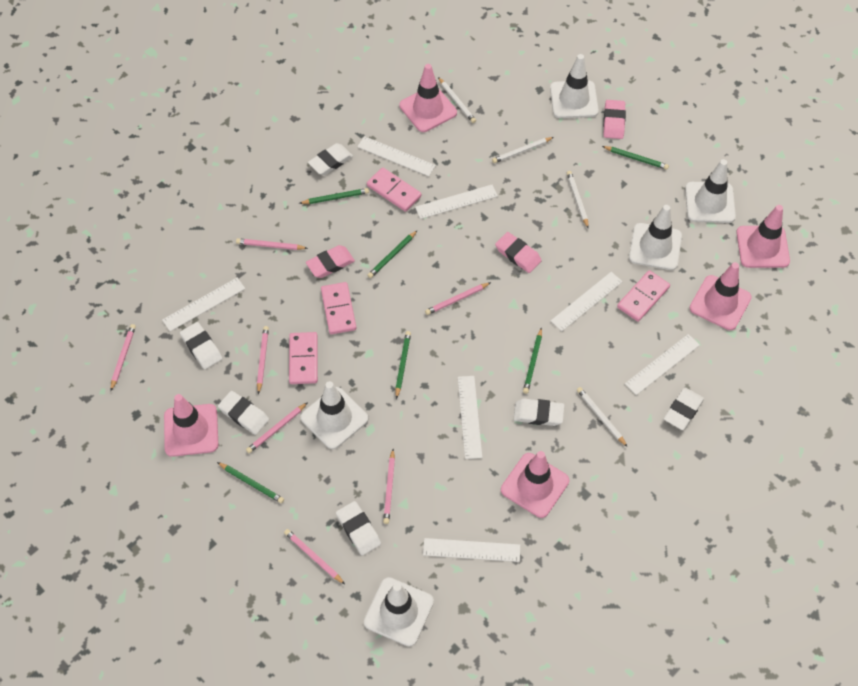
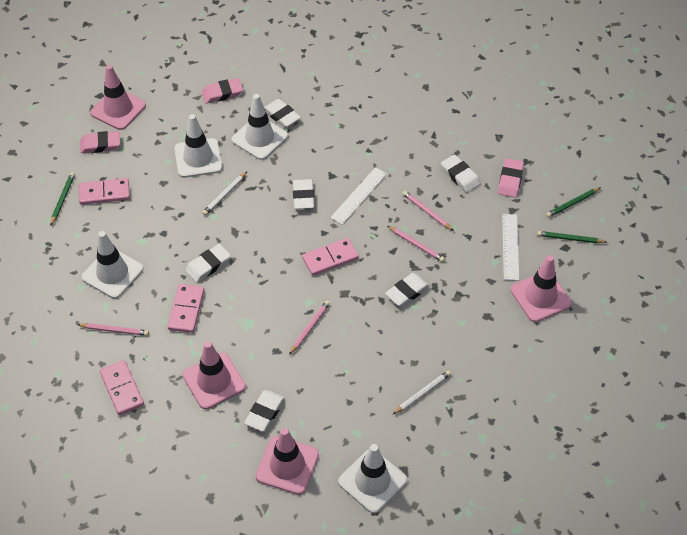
green pencil: [217,462,284,503] [299,188,369,204] [367,231,417,278] [395,331,411,399] [523,327,542,394] [602,146,669,170] = 6 -> [51,172,75,225] [537,231,607,243] [546,187,601,218] = 3
pink pencil: [110,324,136,391] [236,238,308,250] [246,402,308,453] [257,326,269,394] [284,529,345,584] [383,449,395,524] [425,282,491,315] = 7 -> [77,323,149,336] [289,301,330,355] [388,226,445,262] [402,191,454,231] = 4
pink traffic cone: [164,394,218,457] [399,64,457,132] [501,451,569,518] [690,262,752,330] [736,205,790,268] = 5 -> [90,65,146,130] [183,341,246,409] [255,428,319,495] [511,255,572,322] = 4
white pencil: [438,77,476,123] [492,137,554,163] [567,171,589,228] [577,387,627,447] = 4 -> [202,172,247,215] [392,370,451,415] = 2
white ruler: [162,278,245,331] [357,136,436,176] [415,185,498,219] [423,538,520,562] [458,376,482,459] [551,272,623,331] [625,334,700,395] = 7 -> [330,167,387,225] [502,214,519,281] = 2
white traffic cone: [300,381,368,449] [364,577,434,647] [550,54,599,118] [629,205,682,270] [685,159,736,223] = 5 -> [82,231,143,299] [174,114,222,178] [231,94,288,160] [338,444,407,513] = 4

